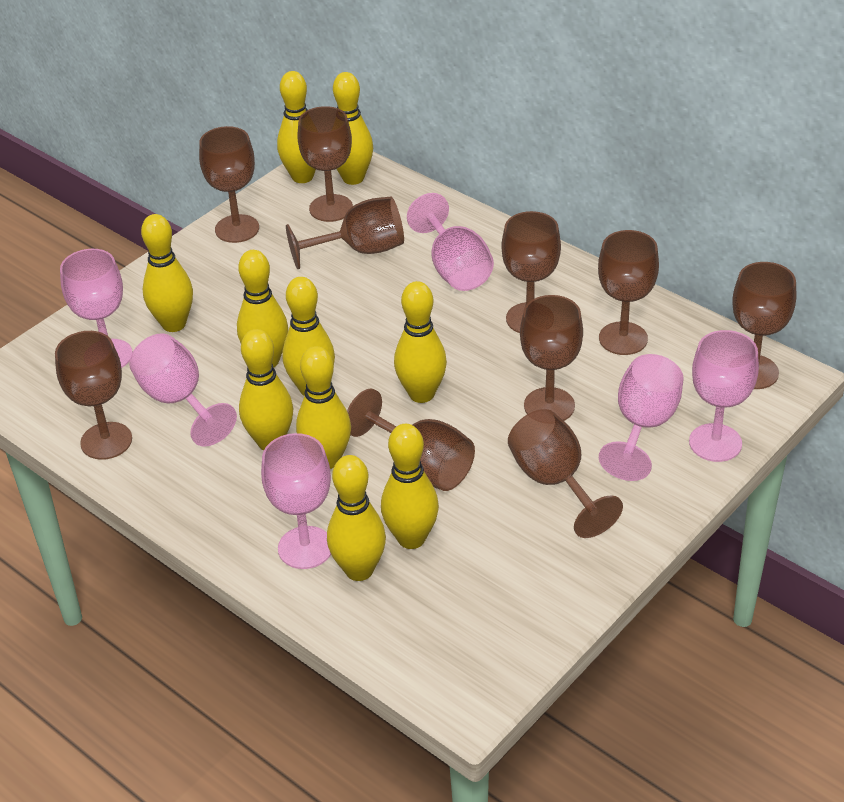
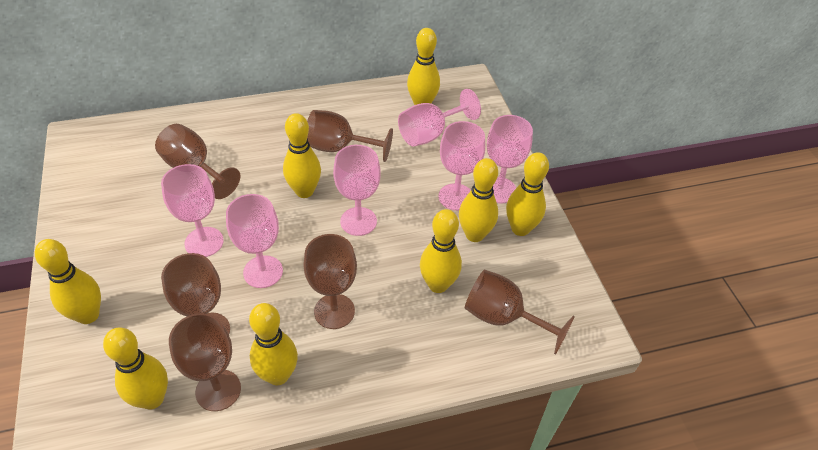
brown goblet: [55,331,132,460] [199,126,259,243] [286,197,404,269] [297,106,353,222] [347,389,475,491] [501,211,561,333] [508,409,623,538] [520,295,583,421] [598,230,659,355] [732,262,796,389] = 10 -> [155,124,241,199] [161,253,230,334] [169,313,241,411] [303,234,357,329] [307,110,393,162] [465,270,575,354] = 6
yellow bowling pin: [141,214,193,332] [237,250,288,368] [239,329,294,450] [277,71,316,183] [282,277,335,396] [296,346,351,469] [327,455,386,581] [333,72,373,185] [381,424,439,549] [394,281,447,403] = 10 -> [35,239,101,324] [103,327,168,410] [249,303,298,385] [283,113,321,198] [407,28,440,105] [420,209,462,293] [459,158,498,242] [506,152,549,236] = 8

